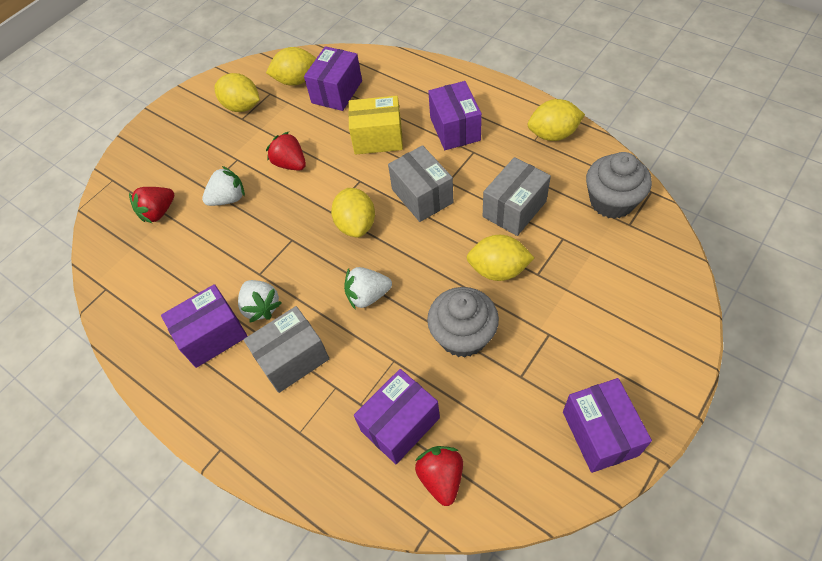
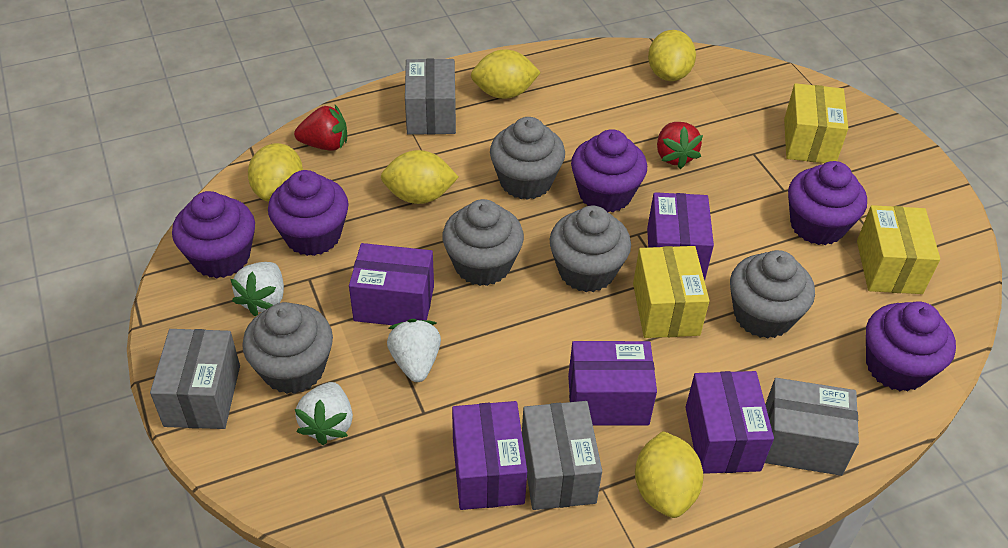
grey box: [243,306,329,393] [388,145,453,222] [483,157,551,236] = 3 -> [150,329,240,429] [405,59,456,135] [522,401,602,510] [765,378,859,476] = 4
grey cupcake: [427,287,499,358] [586,152,652,219] = 2 -> [242,302,333,394] [442,199,524,286] [490,117,565,200] [550,206,631,292] [730,250,815,339] = 5
purple cupcake: none = 0 -> [172,191,255,279] [268,170,349,256] [571,129,647,212] [788,161,867,245] [866,301,956,391] = 5
red strawberry: [129,187,174,224] [266,132,306,170] [415,446,463,506] = 3 -> [294,105,347,151] [657,122,703,169] = 2
yellow box: [348,96,403,155] = 1 -> [633,246,710,338] [784,83,848,163] [857,205,940,294] = 3

